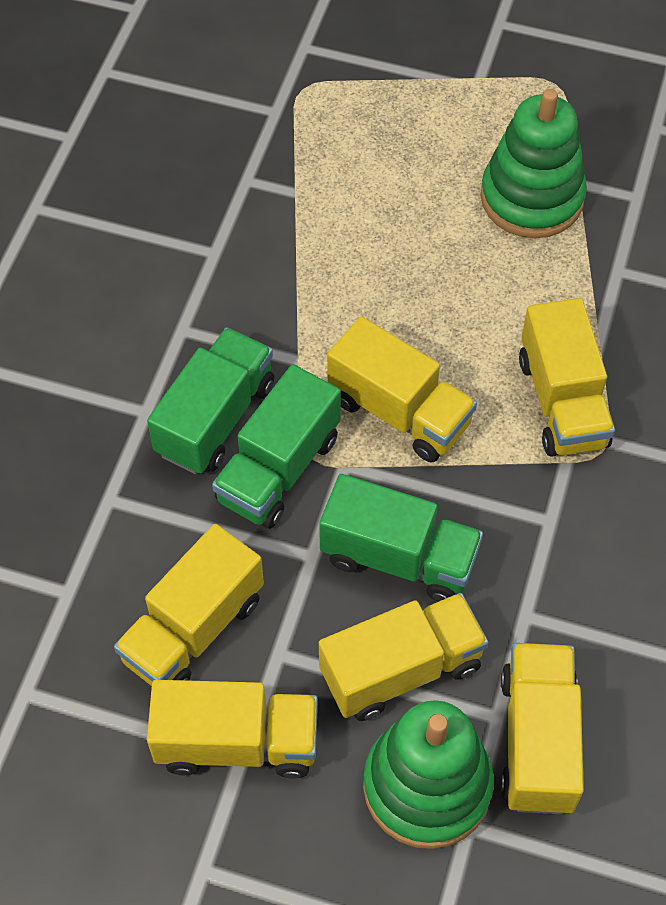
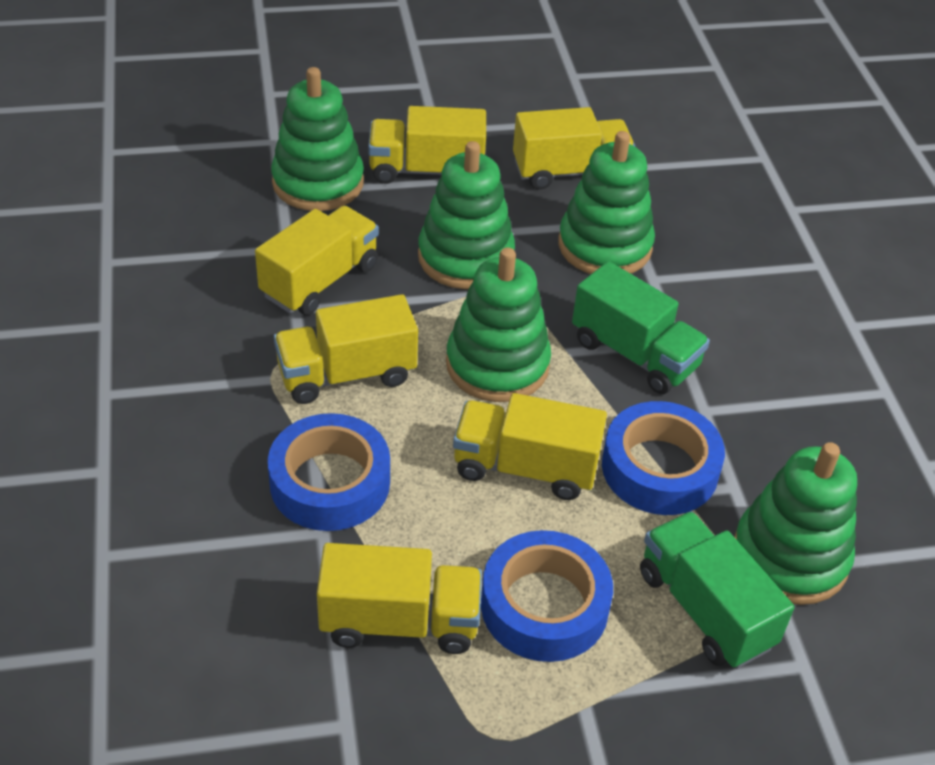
blue tape: none = 0 -> [268,413,390,531] [481,530,613,662] [602,401,725,515] = 3
green stacking toy: [363,700,494,849] [480,89,587,238] = 2 -> [271,67,364,211] [418,141,515,289] [446,247,551,402] [558,131,655,274] [734,442,857,605] = 5
green truck: [147,327,275,474] [212,364,341,529] [319,474,483,602] = 3 -> [572,261,710,394] [640,511,794,669] = 2

